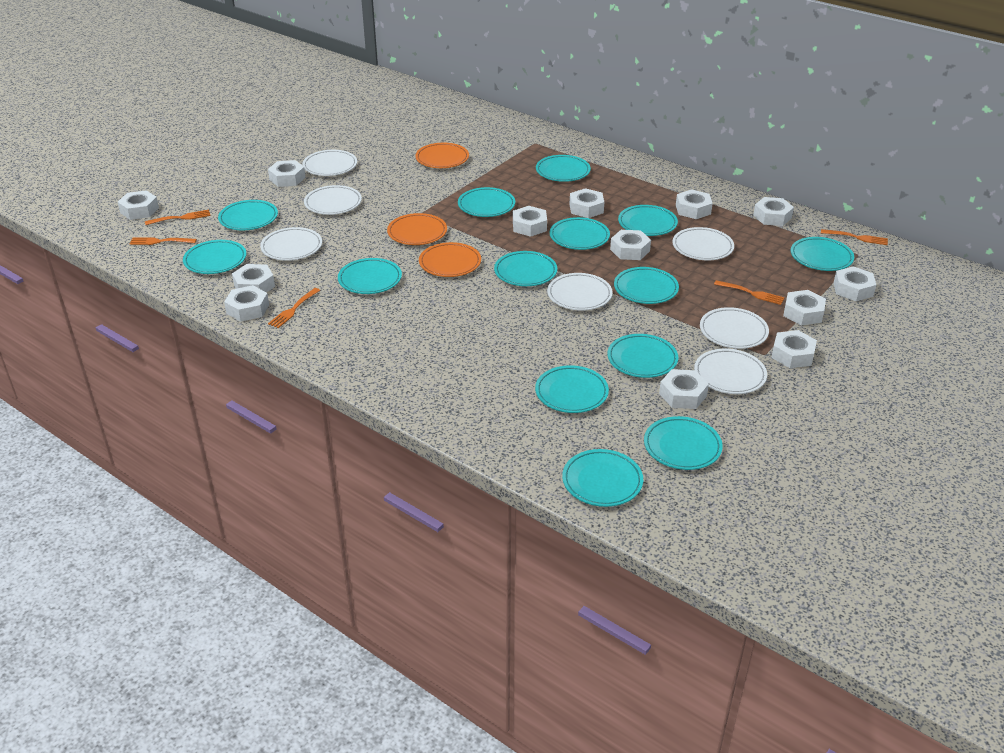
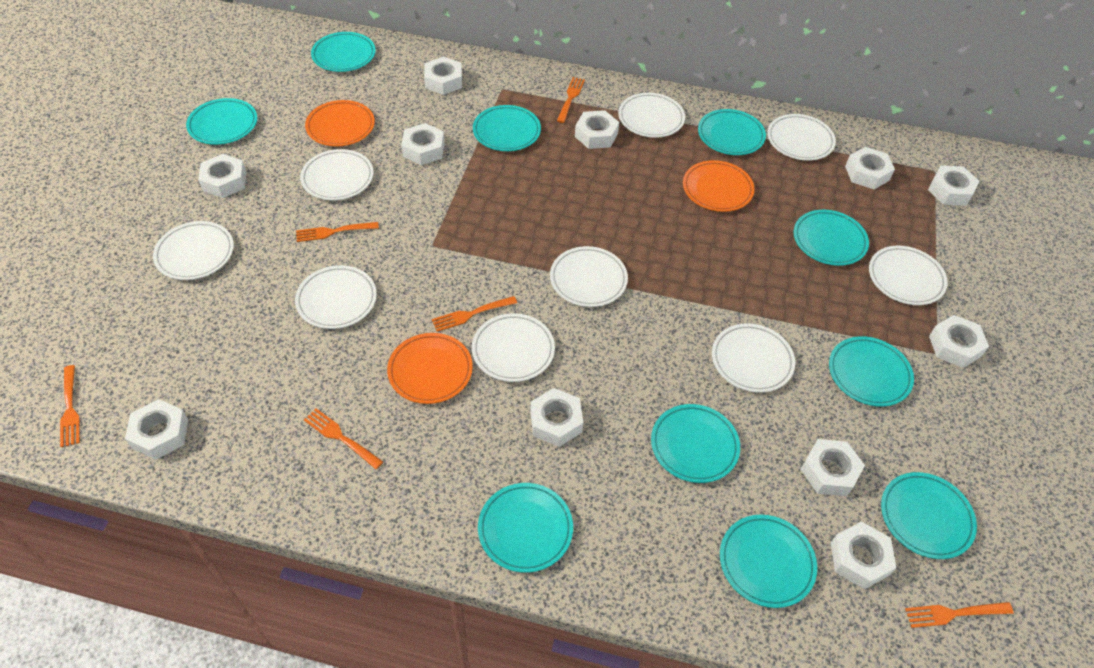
orange fork: [129,237,197,245] [145,210,211,225] [268,288,320,328] [714,280,785,305] [821,229,888,245] = 5 -> [60,365,80,447] [296,222,379,242] [304,408,383,469] [432,296,517,332] [557,77,585,123] [905,602,1013,628] = 6
turquoise plate: [183,240,247,274] [218,200,278,230] [338,258,402,294] [458,187,515,217] [494,251,557,286] [535,365,609,413] [536,155,591,182] [550,217,610,250] [562,449,643,507] [607,334,678,378] [614,267,679,304] [618,205,678,236] [644,416,723,470] [791,237,854,271] = 14 -> [186,98,257,145] [311,32,376,72] [473,105,541,151] [478,483,573,573] [651,404,740,483] [698,109,766,155] [720,515,817,608] [793,210,869,266] [829,336,914,407] [881,472,977,559] = 10
white nut: [118,190,159,220] [224,285,269,322] [232,264,275,292] [268,160,306,187] [513,206,547,237] [570,188,604,218] [610,230,651,260] [659,369,709,409] [676,189,713,219] [753,197,794,226] [771,330,817,368] [783,290,826,325] [833,266,876,301] = 13 -> [125,399,188,460] [198,154,246,198] [401,123,445,165] [424,57,462,95] [530,388,583,447] [575,110,619,149] [800,439,865,496] [831,522,896,589] [845,147,895,189] [928,165,979,206] [929,315,989,368] = 11
white plate: [260,227,322,261] [303,150,357,176] [304,185,362,215] [547,273,613,310] [672,227,734,260] [694,349,767,394] [700,307,769,349] = 7 -> [153,221,234,280] [295,265,377,329] [300,149,374,200] [472,313,555,382] [550,246,628,307] [618,93,685,138] [712,323,795,393] [767,114,836,160] [869,246,948,305] = 9

